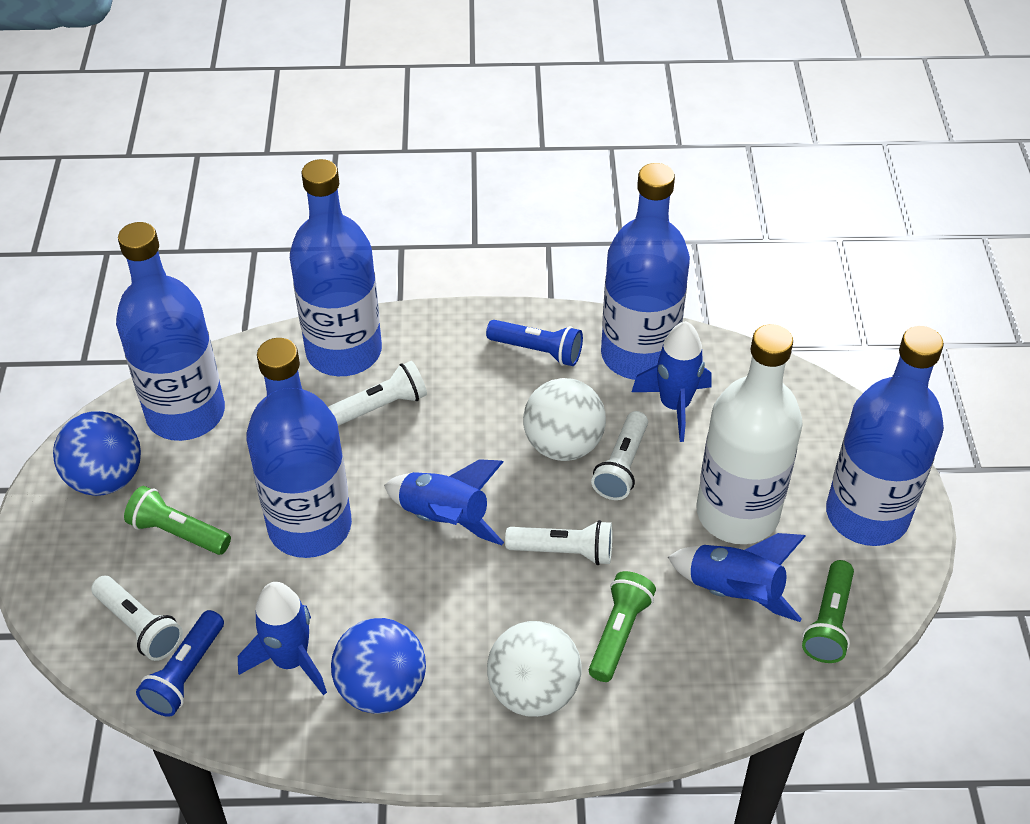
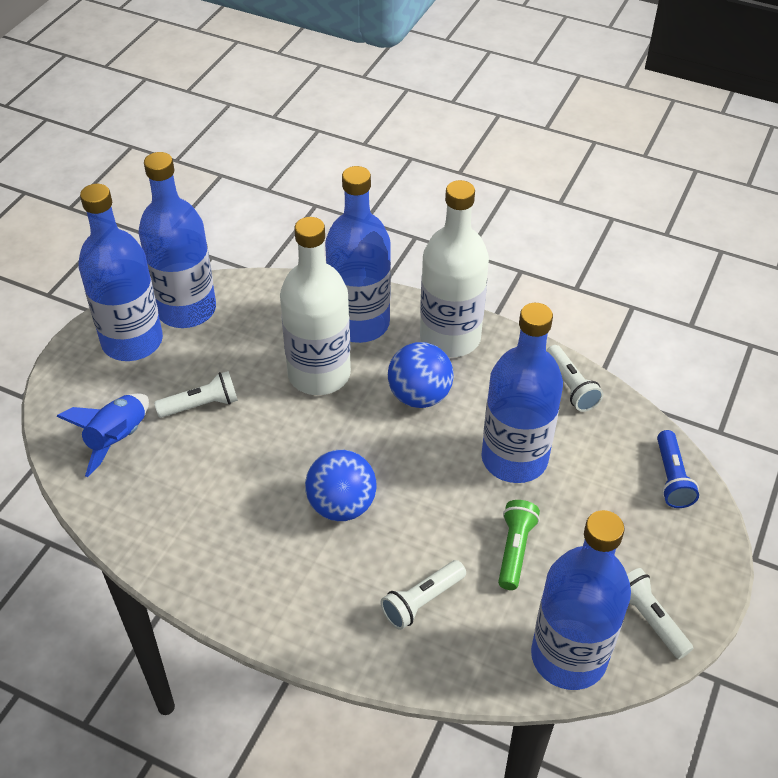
blue flashlight: [136,610,224,717] [486,320,583,366] = 2 -> [657,430,699,508] = 1
blue rocket: [238,582,327,695] [384,459,504,545] [632,321,712,442] [668,533,806,622] = 4 -> [56,393,149,477] = 1
green flashlight: [124,486,231,555] [589,571,656,682] [802,560,854,663] = 3 -> [498,500,540,590] = 1
white ball: [487,621,581,717] [523,378,606,461] = 2 -> none = 0
white bottle: [697,324,803,544] = 1 -> [280,217,351,395] [420,180,489,357] = 2

